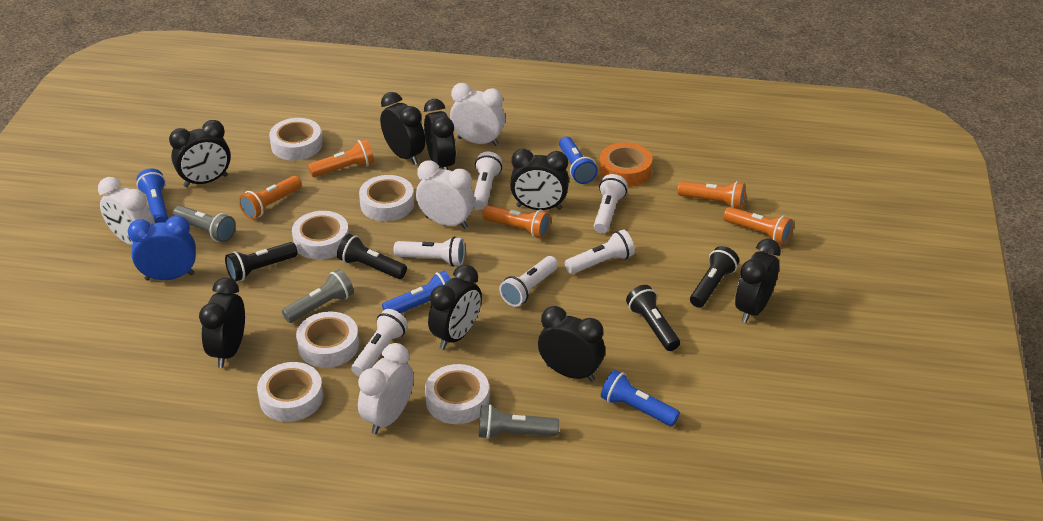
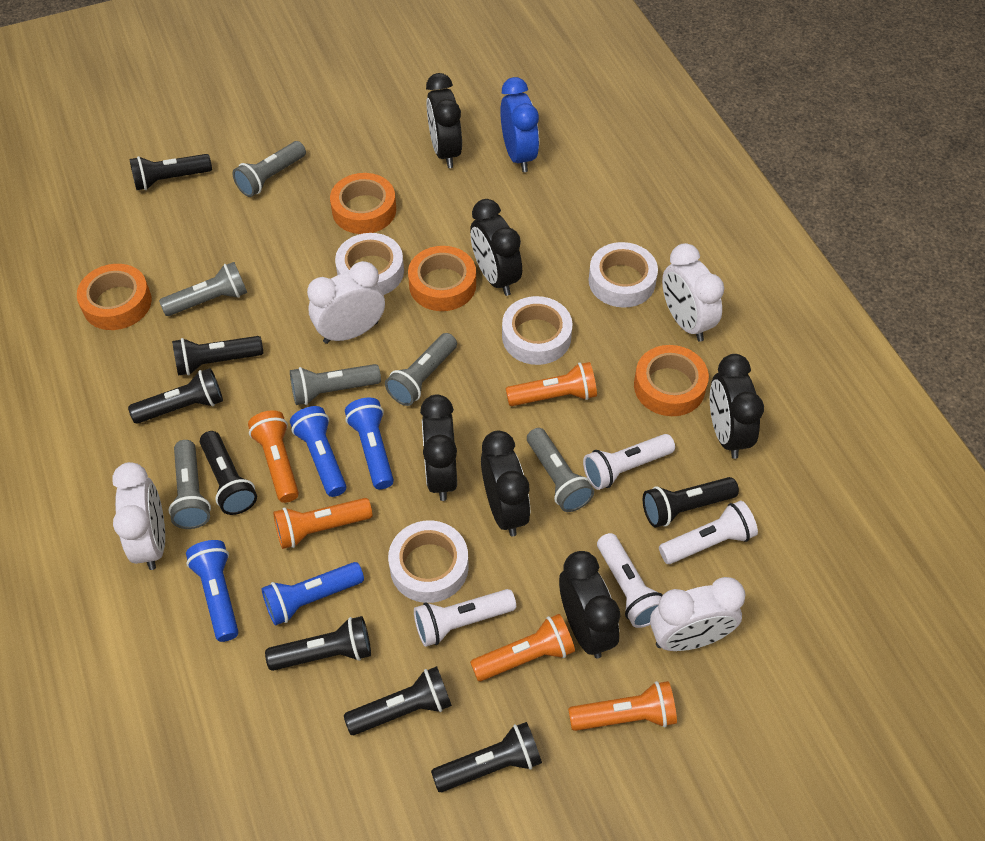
black clock: [169,120,231,187] [199,278,245,368] [380,92,425,165] [424,99,456,170] [428,265,482,350] [510,149,569,210] [538,306,605,382] [735,239,781,323] = 8 -> [420,394,457,501] [426,73,462,168] [470,199,522,296] [481,431,530,536] [559,551,620,658] [710,354,764,459] = 6
black flashlight: [225,242,298,282] [337,234,407,279] [626,285,680,351] [690,246,739,308] = 4 -> [128,368,223,424] [129,154,212,190] [172,336,263,376] [200,431,257,515] [265,616,371,671] [344,666,452,735] [431,722,542,792] [643,477,739,527] = 8
grey flashlight: [173,205,236,242] [282,269,354,323] [478,404,559,439] = 3 -> [159,262,247,316] [168,440,211,529] [232,141,306,197] [290,364,381,405] [385,333,457,406] [527,428,594,512] = 6
orange tape: [599,142,652,187] = 1 -> [77,264,152,330] [330,173,396,234] [408,246,476,311] [634,345,709,416] = 4
white flashlight: [351,309,408,377] [394,236,465,267] [474,152,502,210] [499,256,558,307] [565,229,635,274] [594,174,627,233] = 6 -> [414,589,516,647] [583,434,675,490] [597,533,663,628] [659,501,758,564] = 4
white tape: [257,362,323,422] [269,118,322,161] [292,211,349,260] [296,311,359,368] [359,175,414,221] [425,364,489,424] = 6 -> [335,233,404,295] [388,520,469,603] [502,296,572,365] [588,242,658,308] = 4

